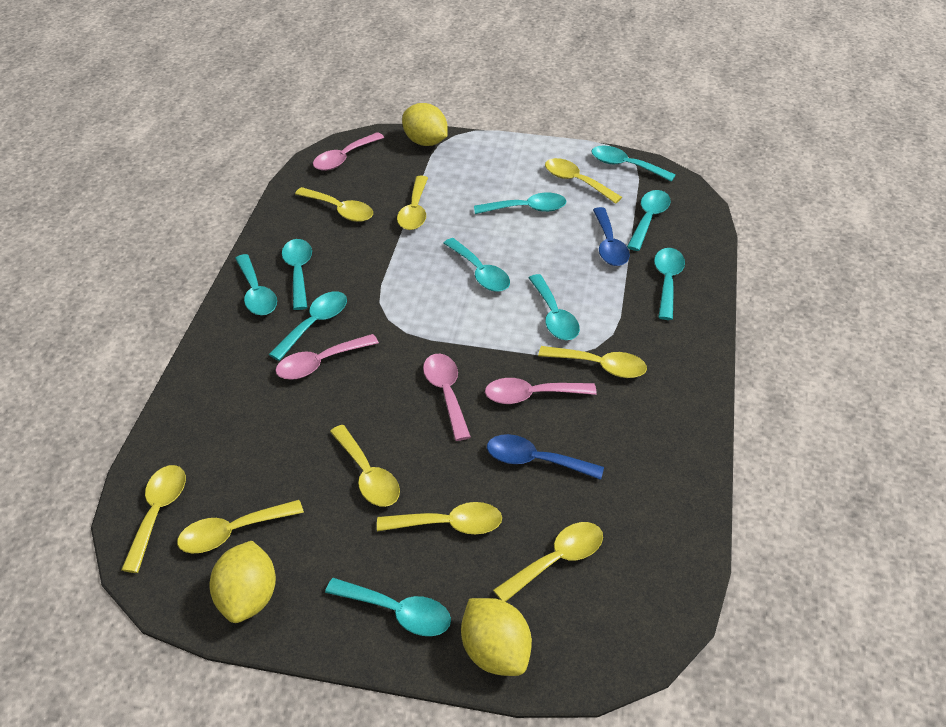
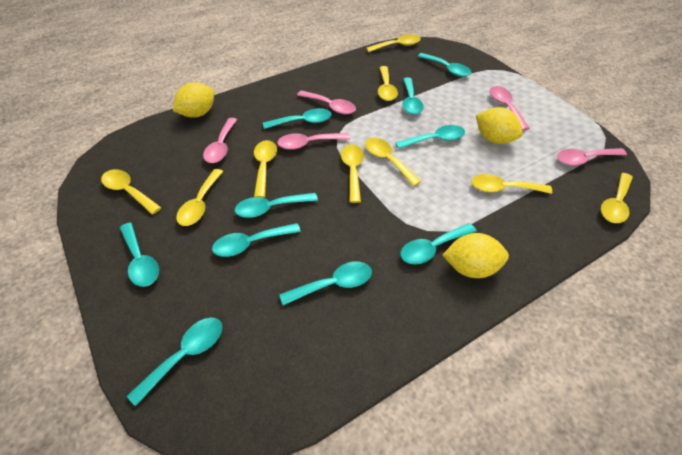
blue spoon: [487,434,604,480] [593,207,630,266] = 2 -> none = 0
pink spoon: [275,334,379,380] [313,132,384,171] [423,354,471,441] [485,378,597,404] = 4 -> [203,118,237,163] [277,133,350,150] [297,91,356,114] [490,86,530,130] [557,148,627,166] = 5

